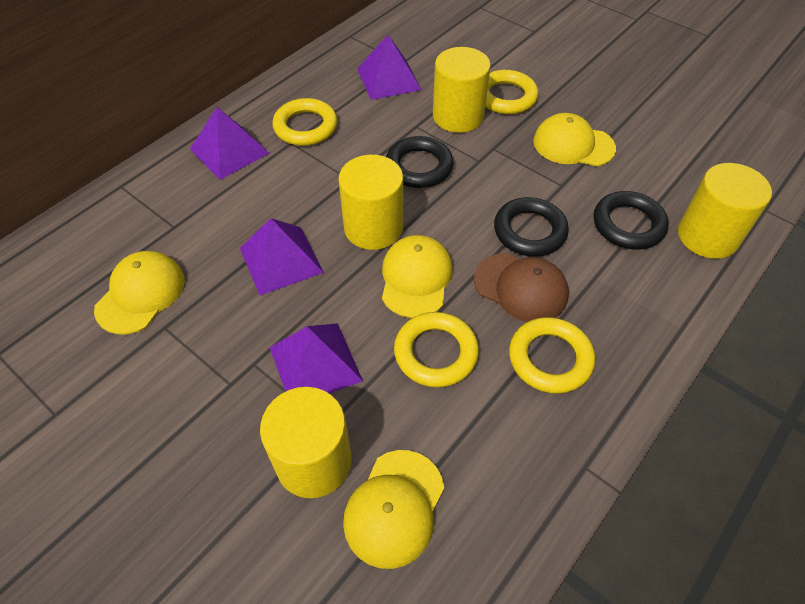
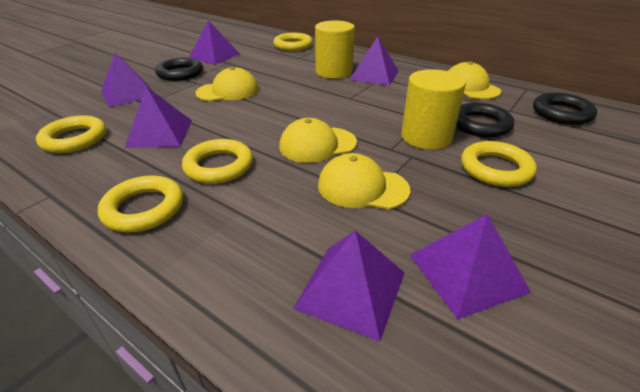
brown cap: [474,253,569,322] = 1 -> none = 0
purple pyramid: [190,107,270,180] [240,218,324,296] [270,323,363,394] [357,35,422,100] = 4 -> [101,53,151,107] [125,86,192,148] [189,20,240,65] [293,231,405,341] [350,36,399,86] [410,214,531,319] = 6
yellow cylinder: [260,387,352,498] [338,155,403,250] [433,47,491,133] [678,163,772,259] = 4 -> [315,21,355,79] [401,69,466,149] = 2
yellow ring: [272,98,338,146] [394,312,479,388] [485,70,538,114] [509,317,595,394] = 4 -> [36,115,106,153] [98,175,183,232] [182,139,253,184] [273,33,313,51] [461,141,537,187] = 5

